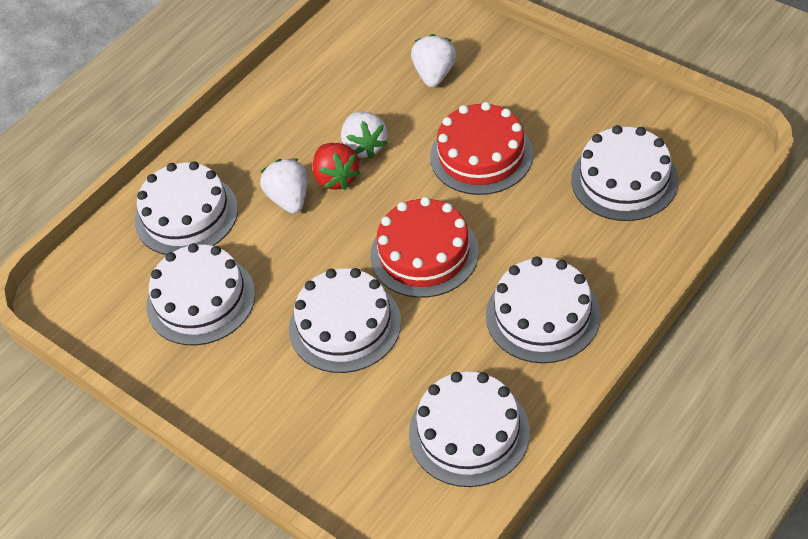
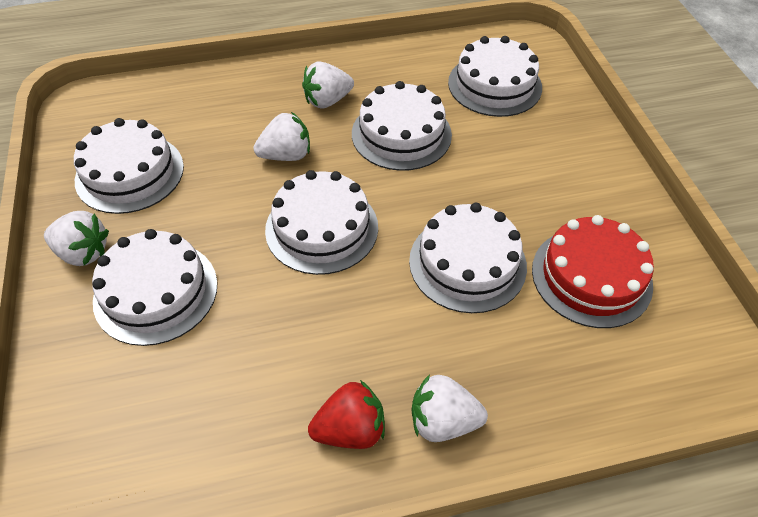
red cake: [370,197,479,298] [430,102,533,195] = 2 -> [532,215,654,328] = 1
white strawberry: [260,159,308,214] [341,111,387,158] [411,34,456,87] = 3 -> [44,211,109,266] [253,112,310,161] [302,61,354,109] [411,374,488,442] = 4

